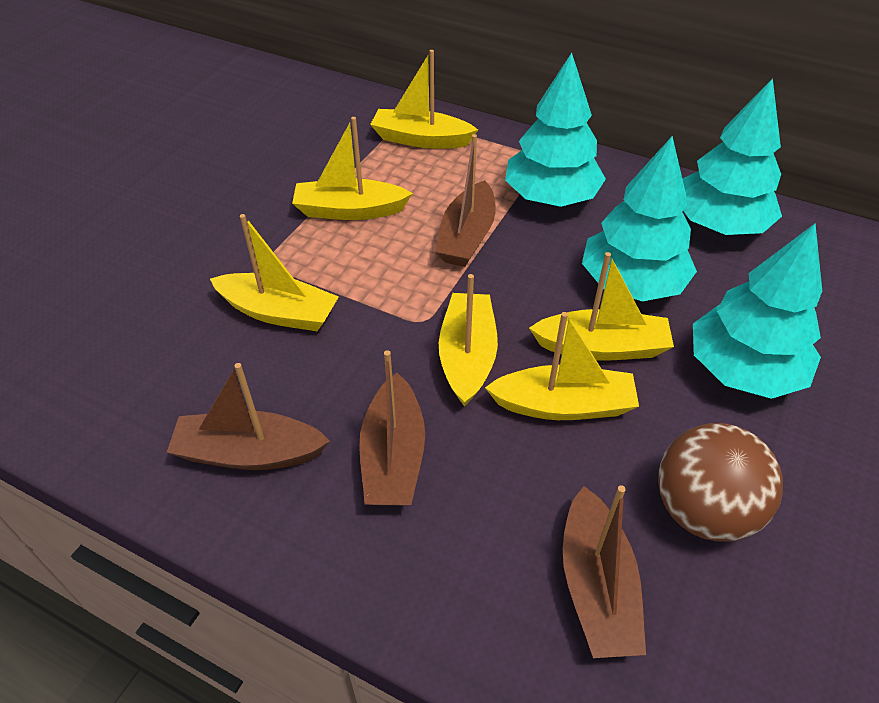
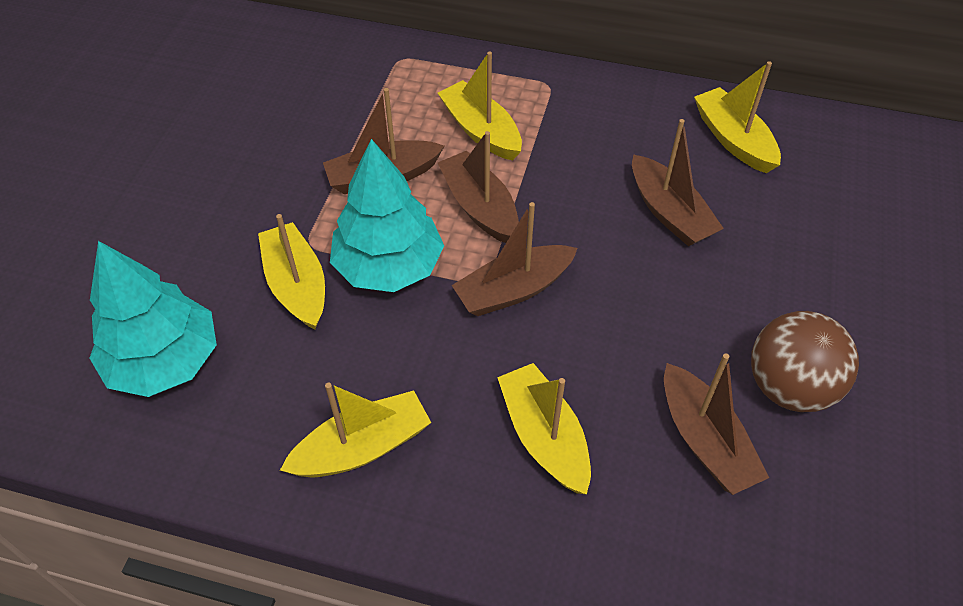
brown boat: [167,363,330,470] [359,350,425,505] [435,134,496,267] [563,486,646,658] = 4 -> [323,88,444,194] [438,131,519,243] [452,202,578,316] [632,119,724,246] [664,353,769,495] = 5
turquoise tree: [505,53,606,207] [582,136,697,301] [683,78,782,235] [693,224,822,399] = 4 -> [90,241,217,397] [330,139,444,292] = 2
yellow boat: [210,214,339,331] [292,117,413,220] [370,50,478,149] [439,274,498,407] [485,312,639,420] [529,252,674,360] = 6 -> [258,214,325,330] [280,383,431,478] [438,51,522,161] [497,363,591,495] [694,61,781,173] = 5

